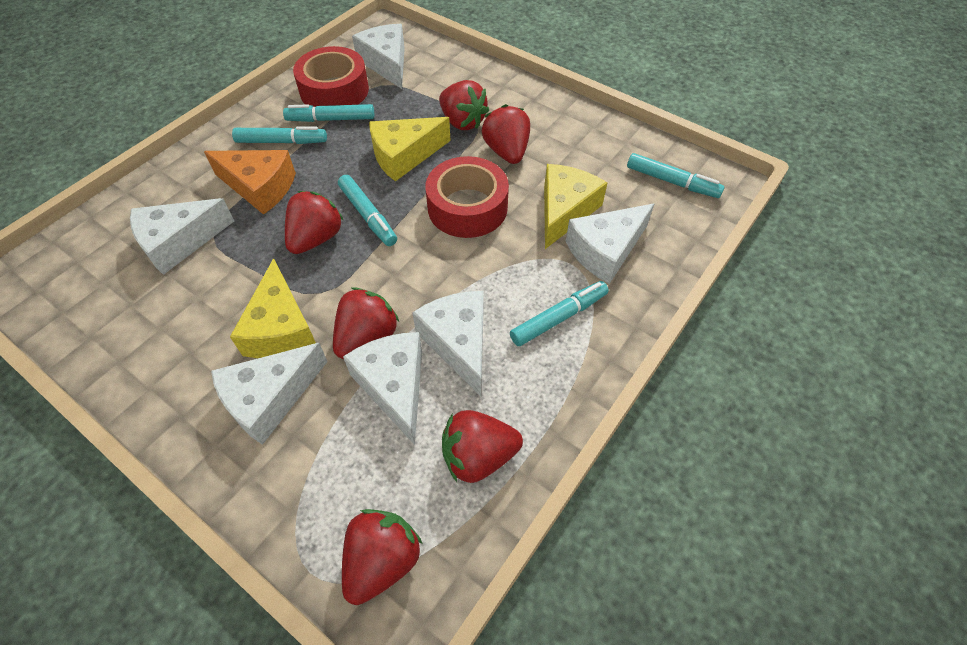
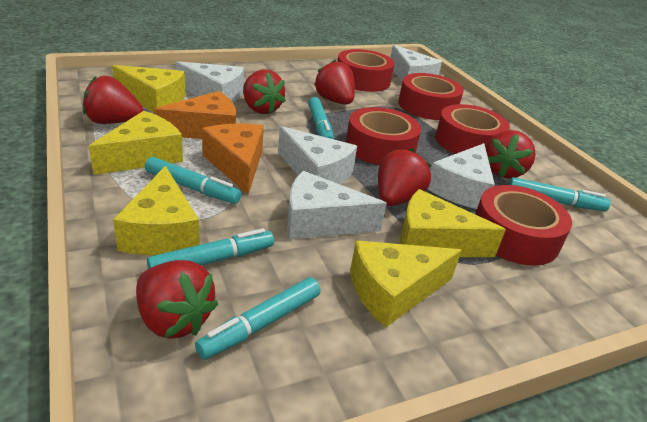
orange cheese: [204,150,296,215] = 1 -> [154,91,236,139] [202,123,264,195] = 2
red tape: [293,46,369,107] [425,156,509,238] = 2 -> [337,49,395,92] [346,107,421,165] [398,73,464,120] [435,104,510,154] [475,185,572,266] = 5
white cheese: [130,198,234,275] [211,343,328,445] [343,332,422,445] [352,24,405,89] [412,291,483,396] [565,204,654,284] = 6 -> [176,61,244,103] [278,126,357,184] [287,171,387,239] [390,45,442,82] [428,143,495,209] = 5
yellow cheese: [230,258,316,358] [369,117,451,182] [544,164,608,249] = 3 -> [89,111,183,175] [112,65,186,113] [113,166,200,255] [350,241,462,327] [400,189,506,257] = 5

